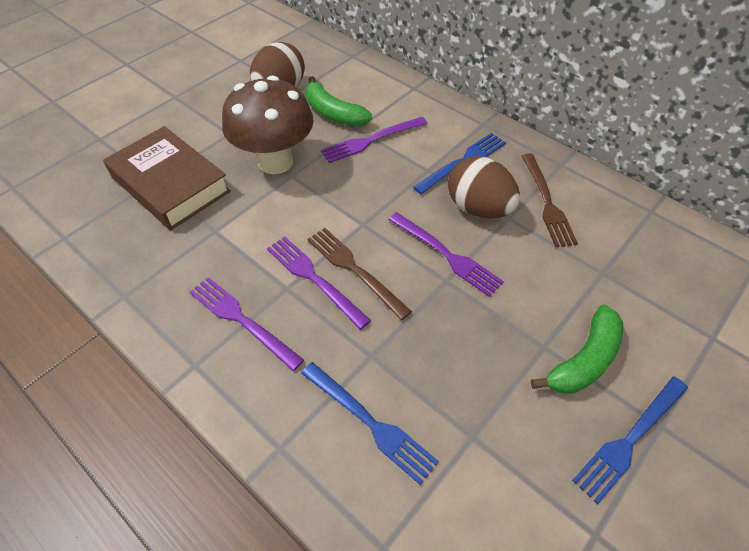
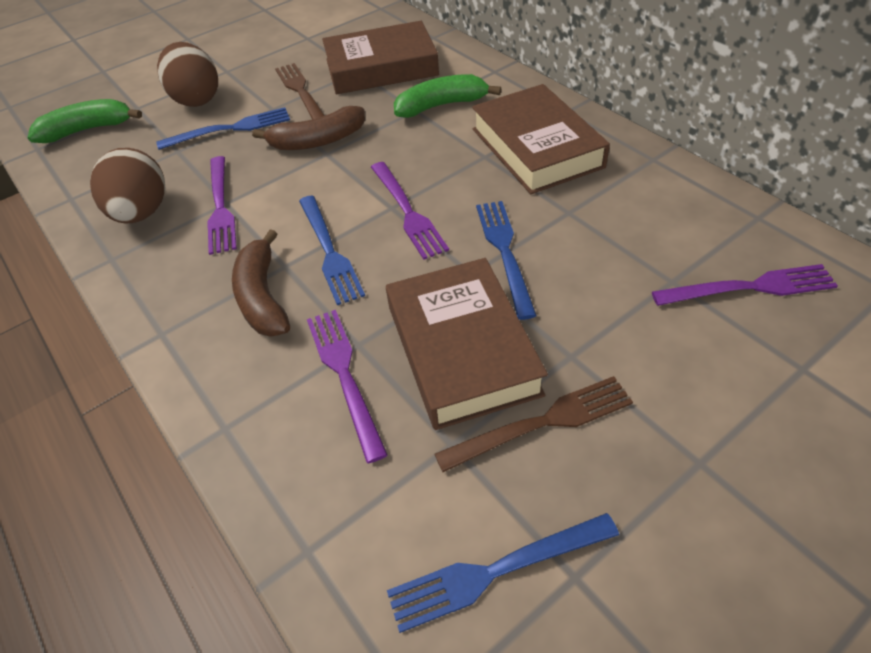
blue fork: [301,362,439,485] [413,133,506,194] [572,376,688,504] = 3 -> [156,107,290,150] [299,196,365,305] [387,513,619,633] [476,201,537,320] = 4
brown banana: none = 0 -> [232,229,290,337] [252,106,365,150] = 2
brown book: [103,126,231,230] = 1 -> [322,21,439,94] [386,258,548,430] [472,84,610,194] = 3
brown mushroom: [222,76,313,174] = 1 -> none = 0

